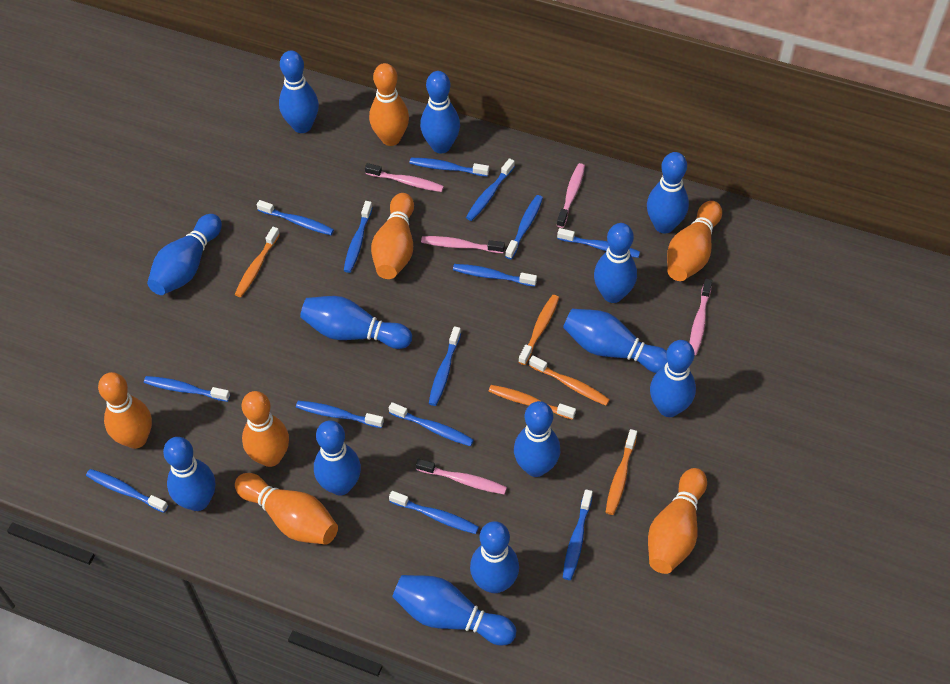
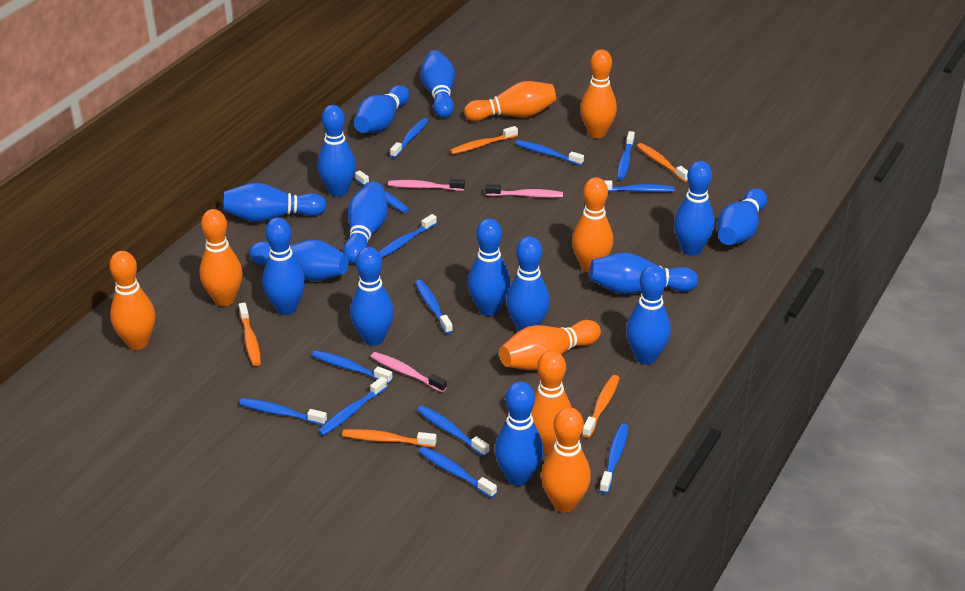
blue bowling pin: [147,214,222,295] [163,437,215,511] [279,51,319,133] [300,296,412,349] [314,420,361,495] [392,575,516,646] [420,71,460,153] [470,521,519,593] [514,401,560,477] [563,309,667,373] [594,223,637,303] [647,152,689,234] [650,340,696,417] = 13 -> [223,183,327,222] [249,240,349,281] [262,217,305,315] [317,105,356,197] [343,182,388,264] [350,247,394,346] [354,85,410,133] [420,50,455,118] [468,218,510,316] [495,382,543,486] [506,236,550,332] [590,253,698,294] [626,265,671,365] [674,161,715,256] [717,188,767,245] = 15
blue toothbrush: [86,469,168,513] [144,376,230,402] [257,200,334,235] [296,401,384,428] [344,201,373,273] [389,402,474,446] [389,491,479,534] [409,158,489,177] [429,326,461,406] [453,264,537,287] [466,158,515,221] [505,195,543,259] [557,228,640,258] [563,489,593,580] = 14 -> [239,398,327,425] [312,350,393,384] [318,377,388,436] [355,170,409,213] [379,214,437,258] [390,118,429,158] [415,280,453,334] [417,405,490,457] [418,446,497,498] [515,140,584,166] [599,424,628,494] [603,180,674,192] [617,131,635,180] = 13
orange bowling pin: [98,372,152,449] [235,473,338,545] [242,391,289,467] [369,63,409,146] [371,193,414,279] [648,468,707,574] [667,201,722,281] = 7 -> [109,251,155,350] [199,209,243,306] [464,81,556,121] [499,320,601,370] [531,350,572,453] [541,407,591,513] [572,177,613,273] [580,49,617,138] = 8
pink toothbrush: [365,163,444,192] [416,459,507,495] [421,236,505,253] [557,163,585,228] [690,279,712,355] = 5 -> [371,352,447,392] [388,179,465,191] [485,184,563,198] = 3

